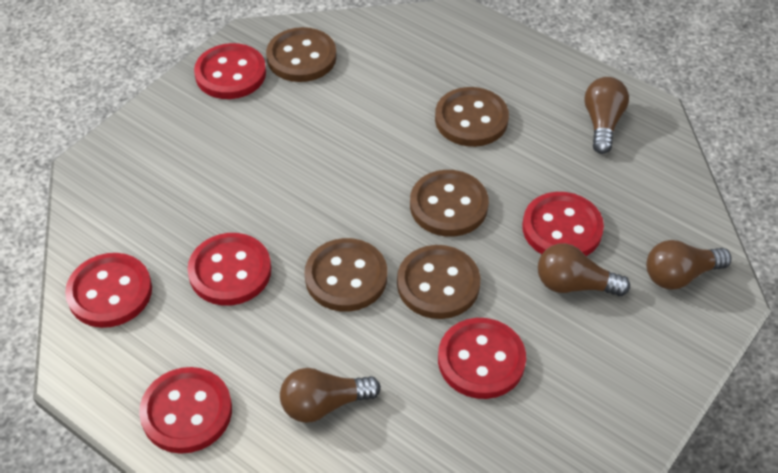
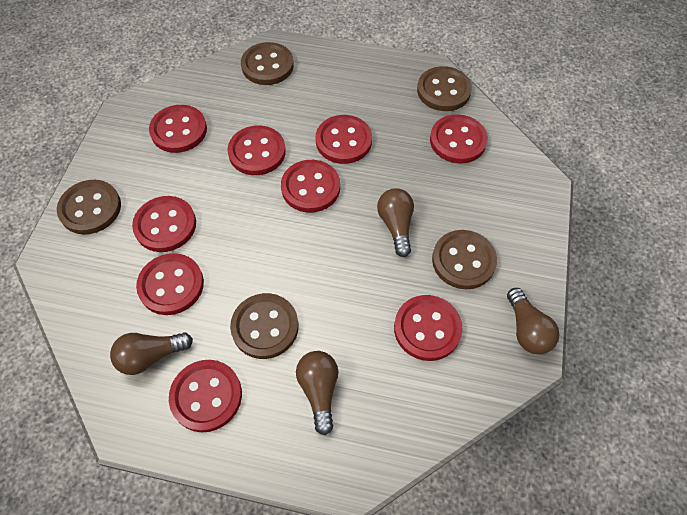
red button: [65,253,152,328] [139,367,232,454] [187,233,271,306] [194,43,266,99] [438,318,526,399] [522,192,604,256] = 6 -> [132,196,196,252] [136,253,204,315] [149,105,207,153] [169,360,242,432] [227,125,286,175] [281,160,340,213] [315,115,372,164] [394,295,463,361] [430,114,488,164] = 9

